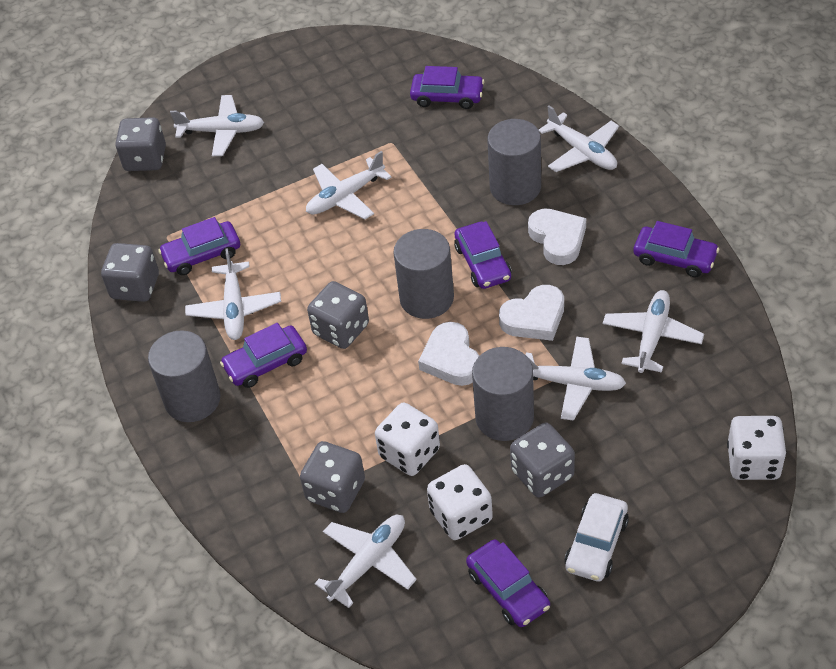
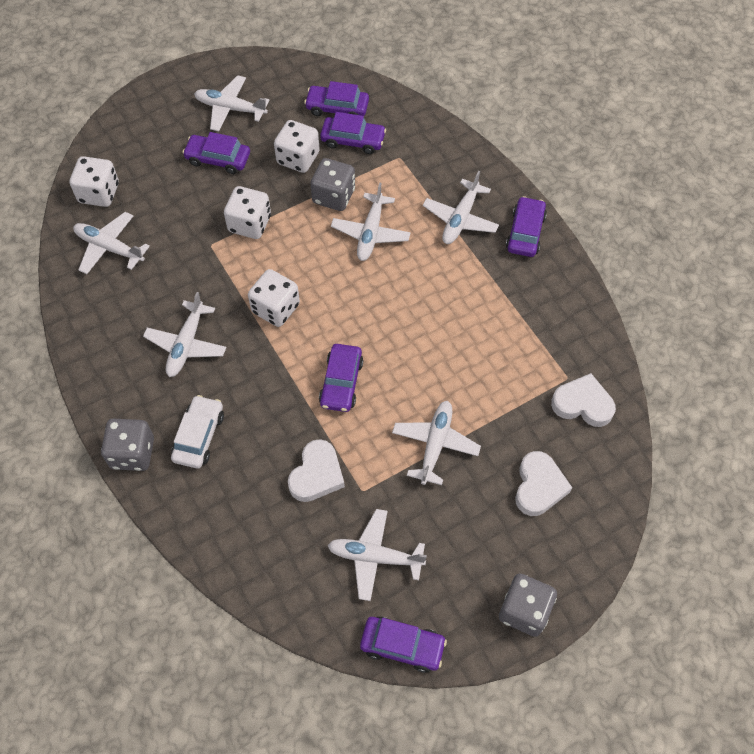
grey cylinder: [148,330,221,422] [393,229,454,319] [472,347,534,441] [487,119,541,205] = 4 -> none = 0
grey dice: [101,243,159,302] [115,117,166,171] [300,441,365,513] [307,281,369,349] [510,423,575,498] = 5 -> [101,419,154,471] [311,158,355,211] [499,573,557,637] = 3
white dice: [375,403,440,476] [427,464,493,540] [727,416,786,480] = 3 -> [70,156,119,207] [224,186,271,239] [248,269,300,327] [274,120,320,173] = 4

